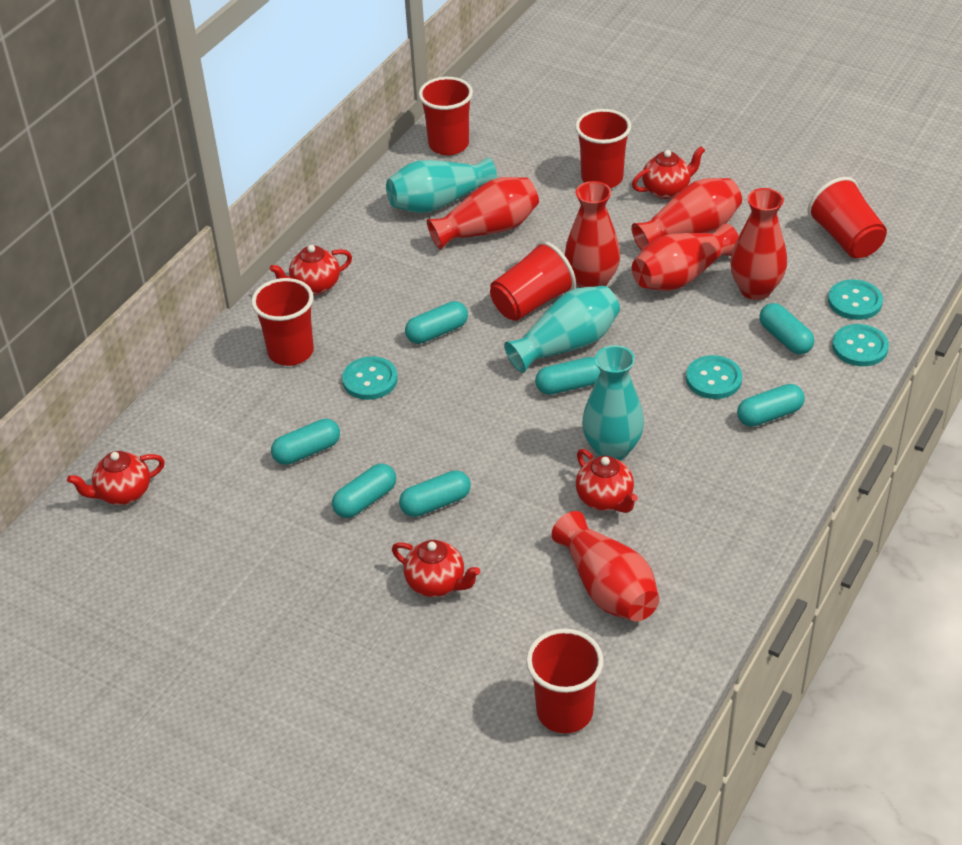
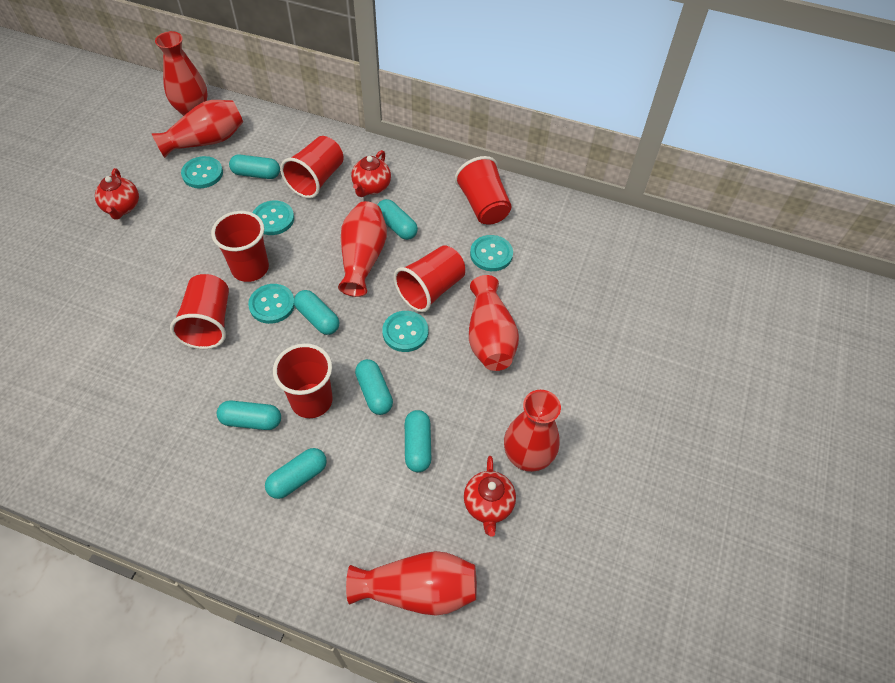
red teapot: [67,451,165,505] [270,245,352,295] [392,540,480,597] [576,449,638,513] [632,146,705,199] = 5 -> [95,168,139,220] [351,150,391,197] [464,456,516,537] = 3
turquoise button: [342,356,398,400] [686,355,742,399] [828,279,883,320] [832,324,889,366] = 4 -> [181,156,223,188] [248,284,295,324] [253,201,294,235] [382,311,428,352] [470,235,513,271] = 5
turquoise vase: [386,157,497,213] [504,286,620,373] [582,345,644,461] = 3 -> none = 0

